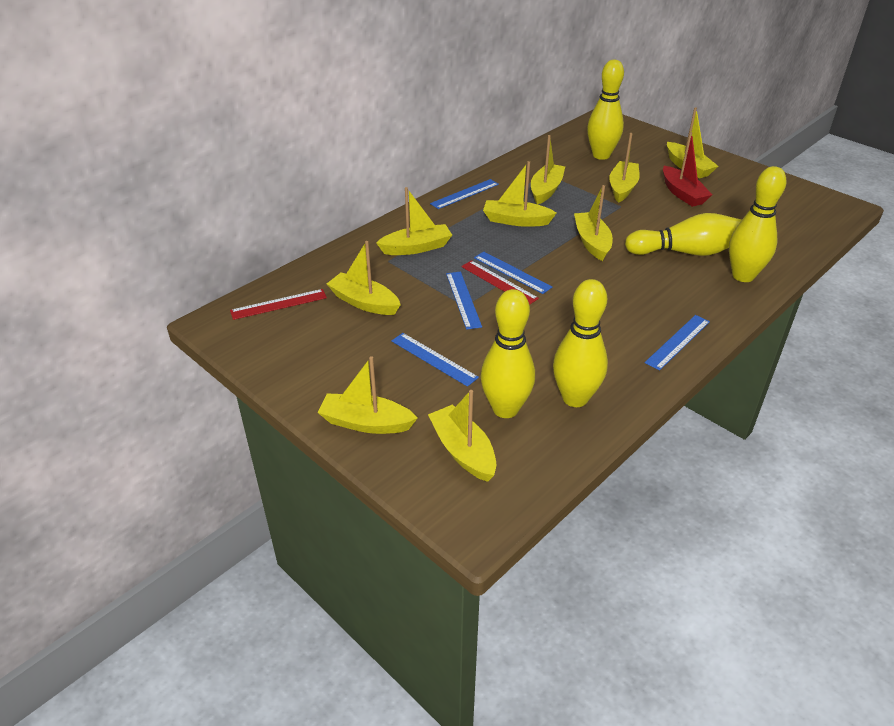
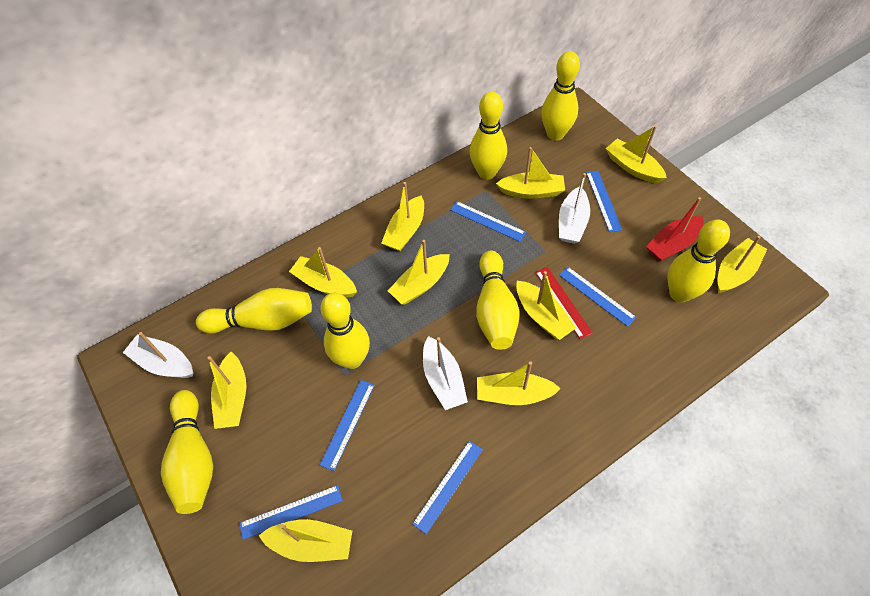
blue ruler: [391,333,479,387] [430,179,499,209] [446,272,482,330] [474,252,552,294] [645,315,710,371] = 5 -> [239,485,343,540] [320,380,375,471] [412,441,483,534] [450,201,526,242] [559,267,637,327] [586,171,622,232] = 6
red ruler: [230,289,327,320] [461,260,539,305] = 2 -> [535,267,593,339] = 1
white boat: none = 0 -> [123,332,193,378] [423,336,468,410] [559,173,590,244] = 3
yellow boat: [318,356,417,434] [327,241,401,315] [376,187,452,255] [428,390,496,482] [483,161,556,227] [531,135,565,205] [574,185,613,261] [609,133,640,203] [667,107,718,179] = 9 -> [208,352,246,429] [258,519,352,562] [289,247,357,297] [381,182,424,251] [388,240,450,305] [477,361,561,405] [496,147,565,199] [516,271,576,340] [606,125,667,183] [717,236,767,293] = 10
yellow bowling pin: [481,289,535,418] [553,279,608,407] [587,59,624,160] [625,213,742,256] [729,166,787,282] = 5 -> [161,390,213,514] [196,288,312,333] [320,293,370,369] [469,92,507,180] [476,251,520,350] [541,51,580,141] [667,219,730,303] = 7

